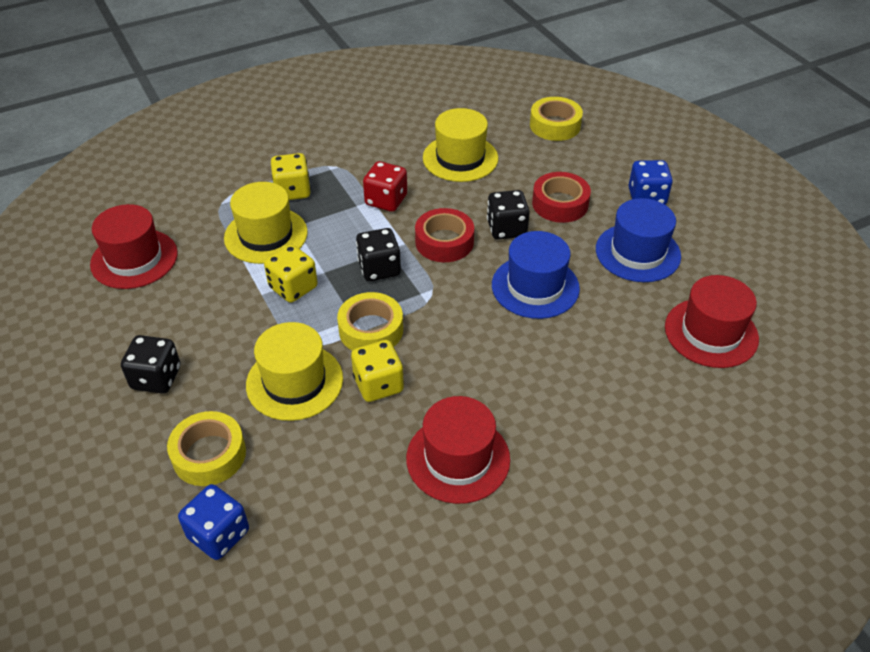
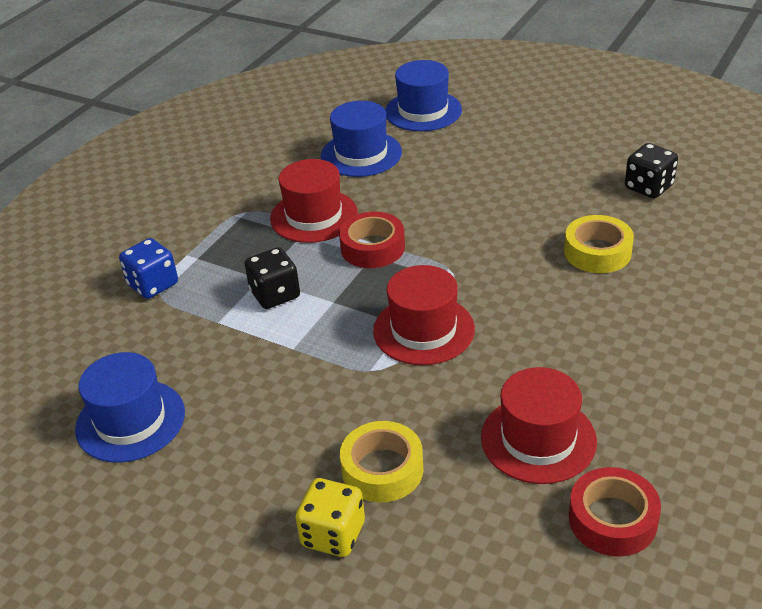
black dice: [121,335,181,394] [356,228,401,281] [487,190,530,240] = 3 -> [245,247,300,309] [625,143,678,198] = 2
blue dice: [178,484,249,560] [628,160,673,205] = 2 -> [119,238,178,299] = 1
blue hat: [492,231,580,319] [596,198,681,282] = 2 -> [75,352,185,463] [321,101,402,177] [385,60,462,131] = 3
red dice: [363,161,407,212] = 1 -> none = 0
yellow dice: [264,245,318,303] [271,153,311,200] [351,340,404,402] = 3 -> [295,478,365,557] = 1
yellow hat: [224,182,308,264] [246,322,343,421] [423,108,498,182] = 3 -> none = 0
yellow tape: [167,411,246,486] [337,292,403,351] [530,97,583,141] = 3 -> [340,421,424,503] [564,215,634,273] = 2

